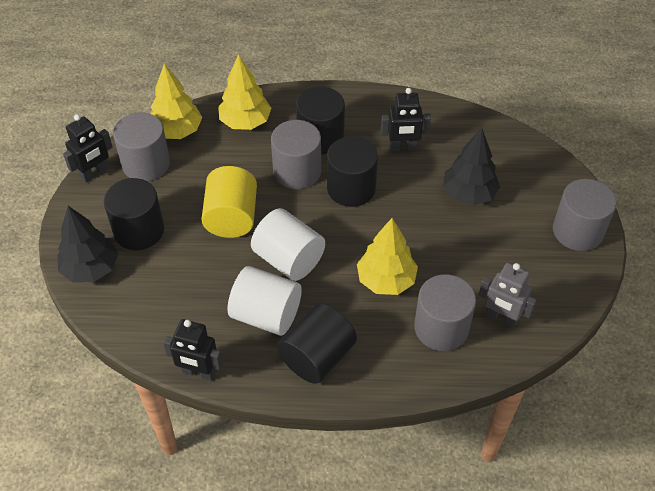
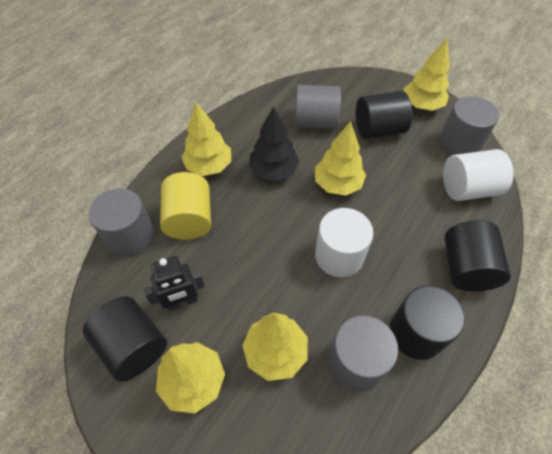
black robot: [63,114,113,183] [163,319,223,381] [381,88,431,151] = 3 -> [143,256,205,311] = 1
black tree: [58,206,118,283] [443,128,500,205] = 2 -> [249,106,299,181] = 1
grey robot: [479,263,537,328] = 1 -> none = 0
yellow tree: [151,64,203,139] [218,54,271,130] [357,218,418,295] = 3 -> [156,342,225,413] [182,102,231,176] [242,312,308,381] [315,121,366,196] [404,38,450,111] = 5

